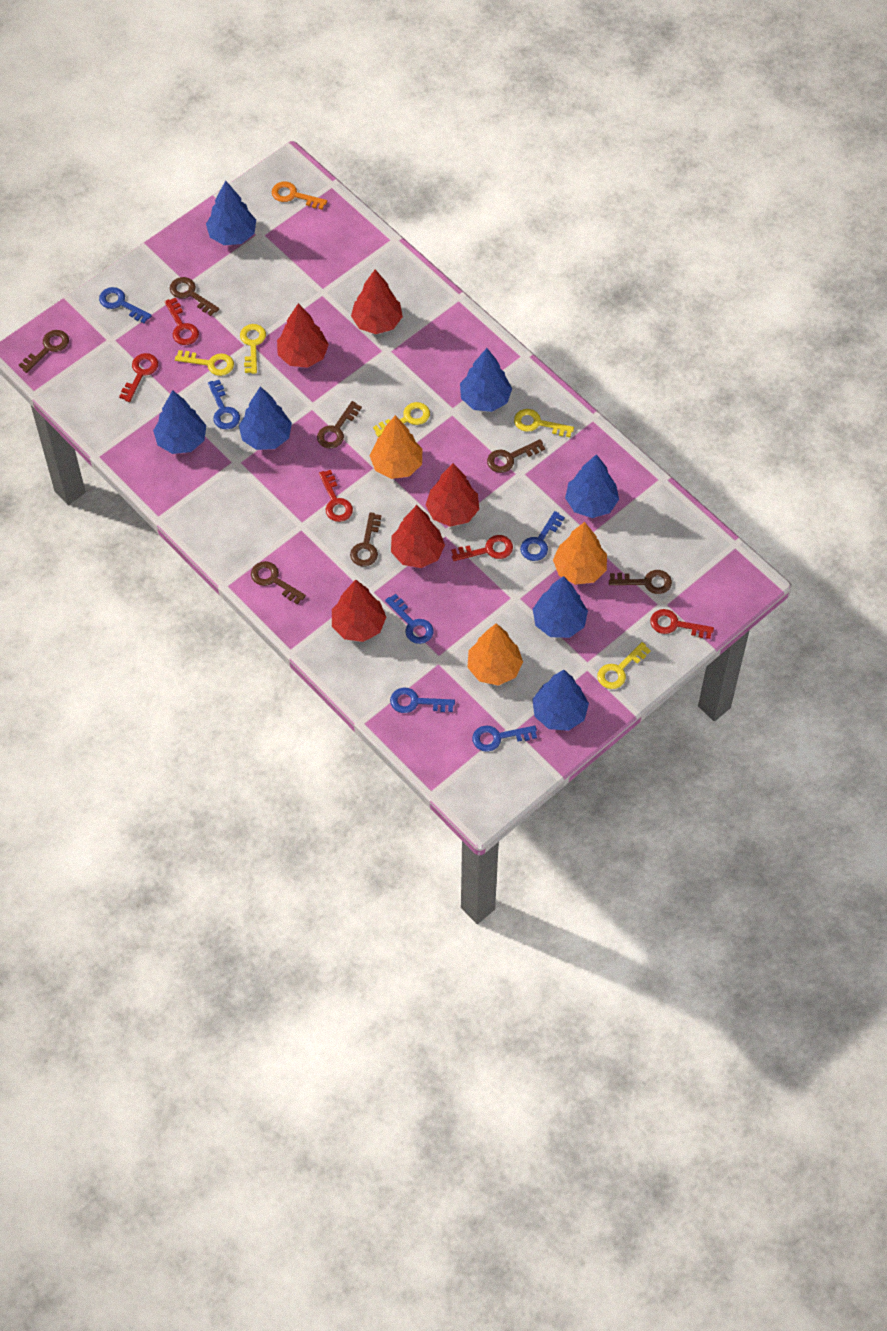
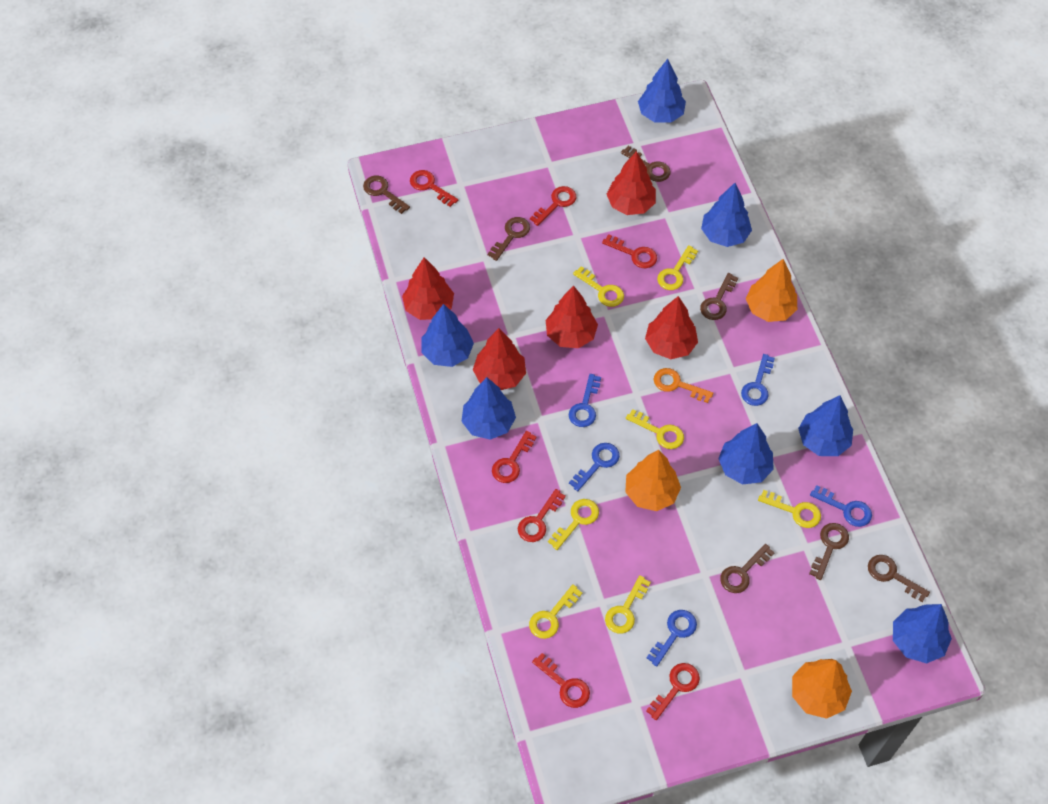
blue key: [99,287,152,323] [208,380,240,430] [385,594,434,644] [390,688,455,713] [472,726,537,752] [520,511,565,561] = 6 -> [569,374,601,427] [569,443,620,491] [647,610,697,667] [741,354,775,406] [810,485,872,527] = 5
red key: [119,353,158,402] [164,298,199,345] [319,470,353,522] [451,535,513,561] [650,609,714,639] = 5 -> [410,170,458,207] [492,431,537,483] [518,489,566,542] [530,186,576,226] [532,653,590,708] [602,234,657,268] [646,663,700,720] = 7
yellow key: [175,350,234,376] [240,324,266,374] [373,402,430,437] [514,409,574,437] [597,642,651,689] = 5 -> [529,585,582,639] [548,499,599,550] [573,266,624,307] [605,575,651,634] [626,409,684,449] [657,245,698,290] [758,490,821,528] = 7

